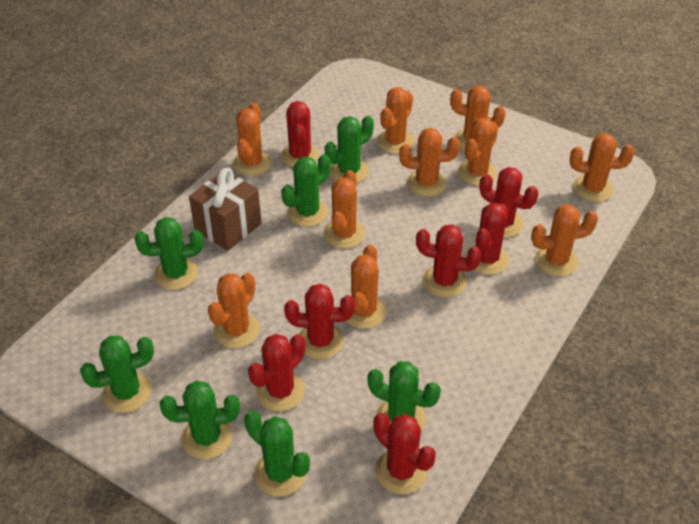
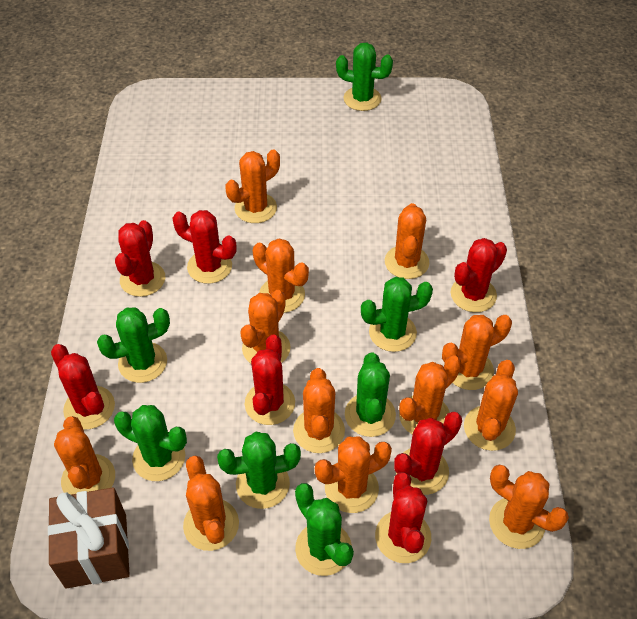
orange cactus: [208,273,260,348] [233,103,272,176] [323,170,365,249] [346,245,387,329] [377,87,414,154] [399,128,460,196] [450,86,506,150] [458,118,498,186] [531,204,598,276] [570,133,634,202] = 10 -> [54,416,115,495] [183,456,239,551] [225,149,280,223] [240,290,291,363] [253,239,309,313] [293,368,345,453] [315,436,392,513] [385,203,429,279] [399,355,461,435] [442,315,512,390] [464,360,518,451] [489,464,569,549] = 12

